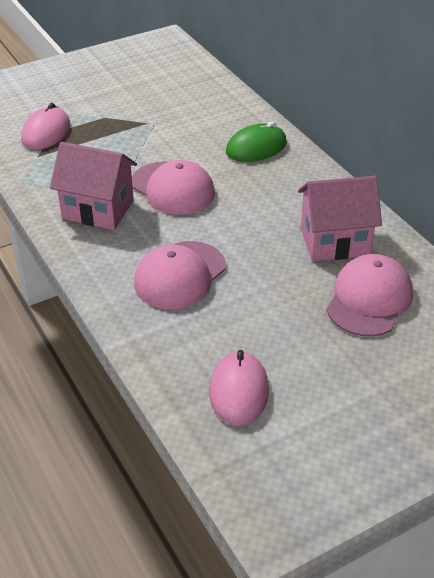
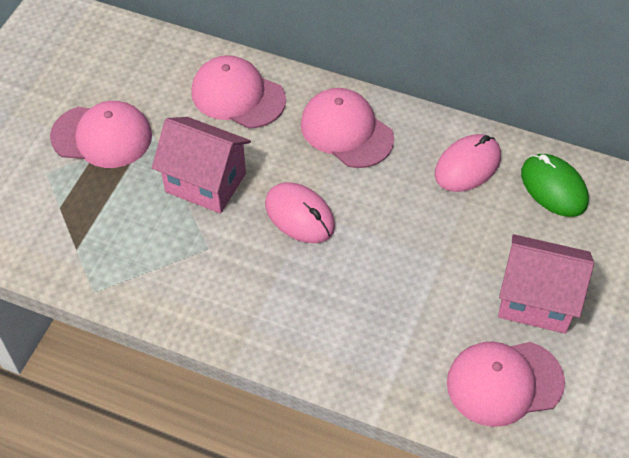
pink cap: [132,160,215,215] [134,241,226,309] [326,254,413,337] = 3 -> [50,101,152,168] [191,55,286,128] [301,88,394,168] [447,341,565,427] = 4

